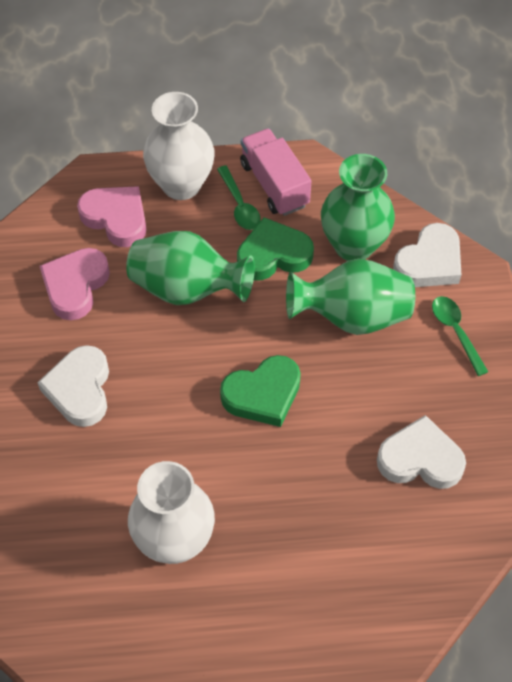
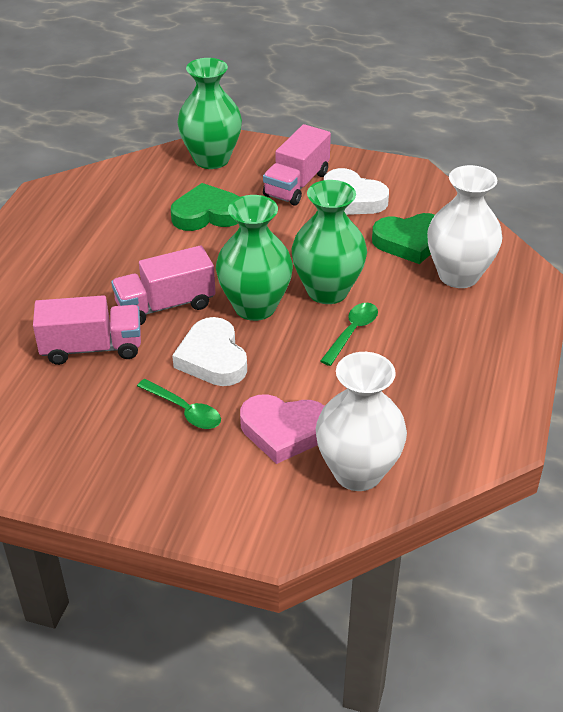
pink heart: [40,248,110,320] [77,186,146,247] = 2 -> [240,394,324,464] = 1
pink truck: [240,128,311,216] = 1 -> [33,295,141,365] [111,245,216,325] [263,124,331,206] = 3
white heart: [37,345,109,427] [377,415,466,489] [393,223,461,287] = 3 -> [172,317,247,386] [324,168,389,215] = 2

